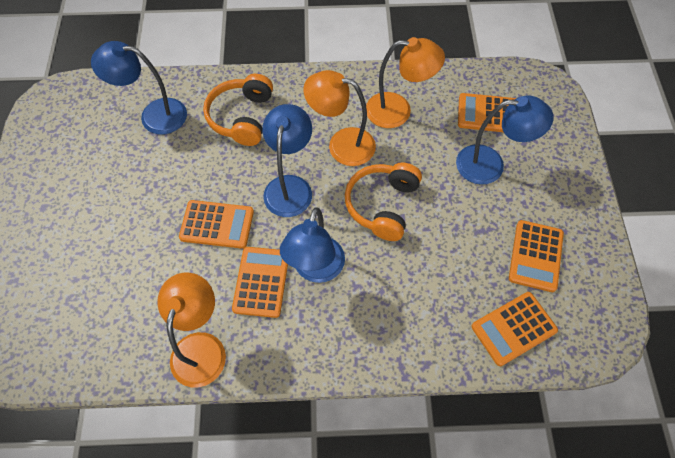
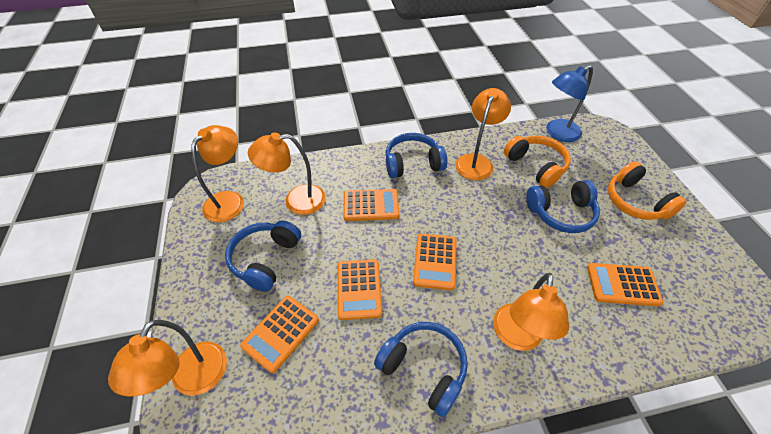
blue headphones: none = 0 -> [225,221,301,292] [374,322,468,417] [386,133,447,178] [526,180,600,233] = 4
blue lamp: [91,41,187,135] [262,104,312,217] [280,207,345,283] [456,95,553,185] = 4 -> [546,65,593,142] = 1
orange lamp: [157,273,226,388] [303,70,376,166] [366,37,445,128] = 3 -> [108,320,227,397] [191,125,244,222] [248,133,326,215] [455,88,511,180] [493,273,569,351] = 5

